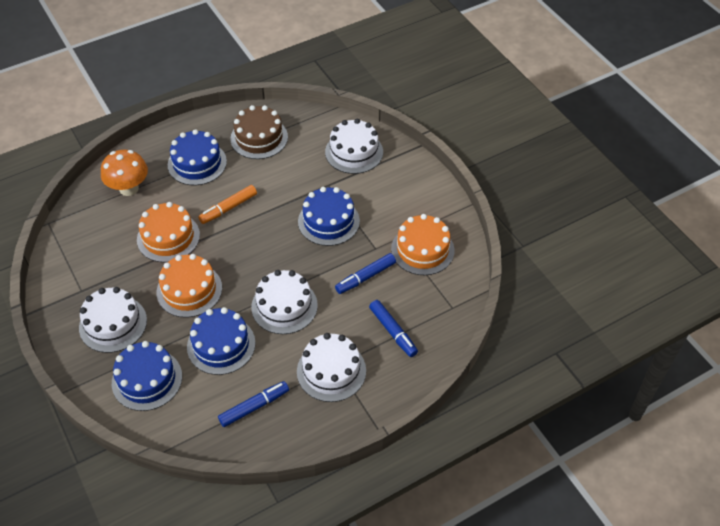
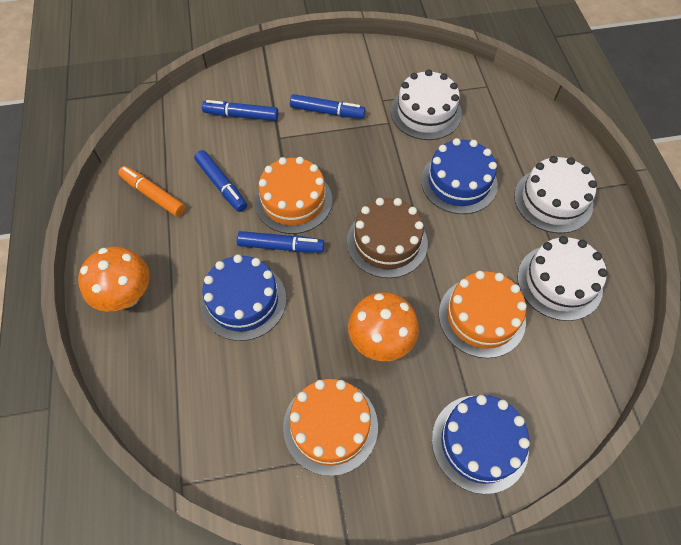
blue cake: [112,341,182,411] [168,129,227,185] [187,307,256,375] [298,187,360,246] = 4 -> [201,254,286,341] [421,138,498,214] [432,395,530,494] = 3
blue marker: [218,381,289,427] [335,253,396,294] [369,300,418,357] = 3 -> [194,150,247,212] [202,100,278,121] [237,231,324,253] [290,94,365,119] = 4
orange mushroom: [101,150,148,196] = 1 -> [78,247,150,312] [348,292,419,361] = 2
white cake: [79,287,147,353] [251,270,318,334] [297,333,366,402] [325,119,383,174] = 4 -> [391,70,462,140] [514,156,597,233] [517,236,608,321] = 3

